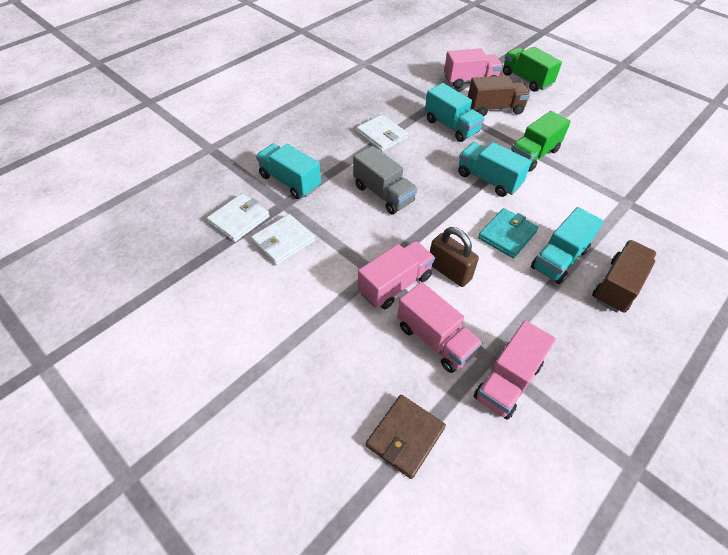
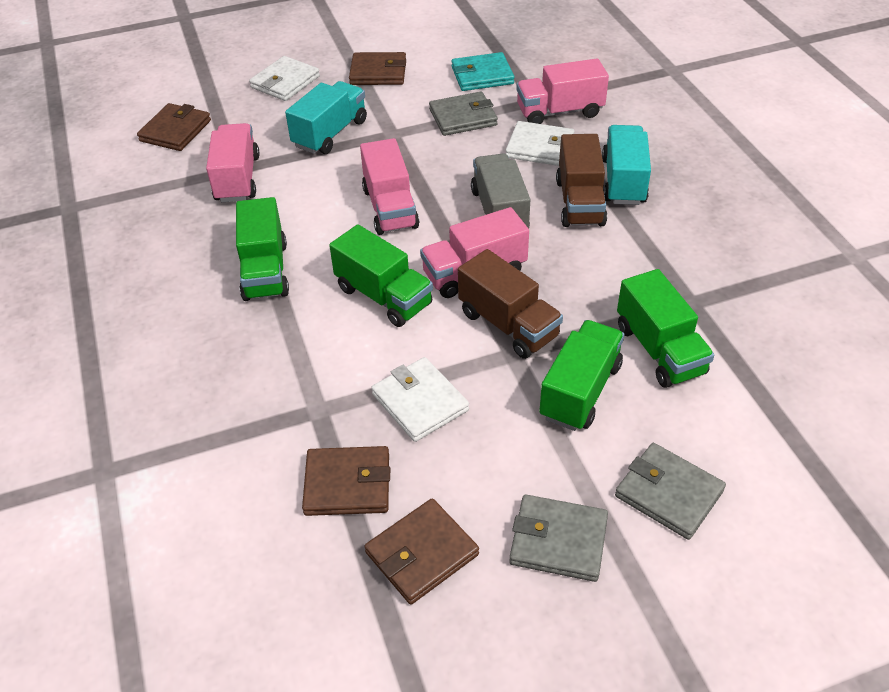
brown padlock: [430,227,479,287] = 1 -> none = 0
brown wallet: [366,395,446,479] = 1 -> [137,103,211,151] [302,446,390,516] [349,52,406,85] [364,498,479,605] = 4
green truck: [503,47,562,92] [511,111,571,172] = 2 -> [236,197,289,301] [329,224,433,327] [539,320,624,431] [617,269,714,388] = 4
grey wallet: none = 0 -> [429,92,498,136] [509,495,608,582] [615,443,726,540] = 3
turquoise truck: [256,144,321,199] [425,83,484,142] [458,142,532,197] [531,207,603,284] = 4 -> [285,81,367,154] [602,125,651,205] = 2

